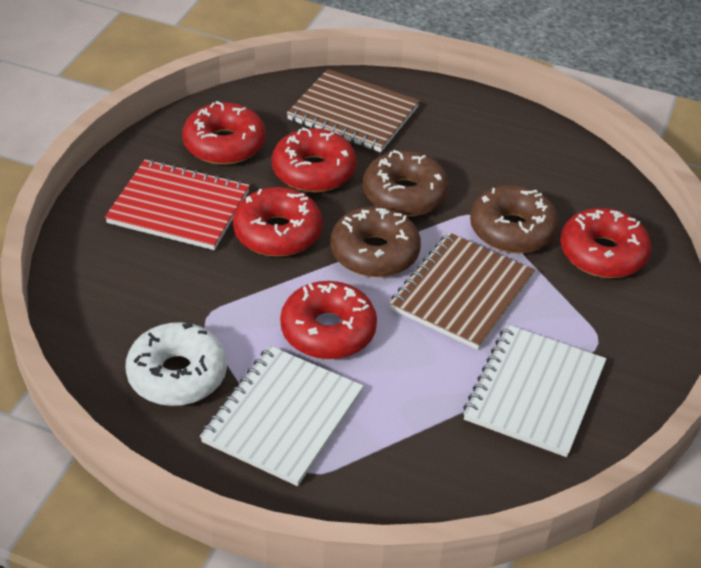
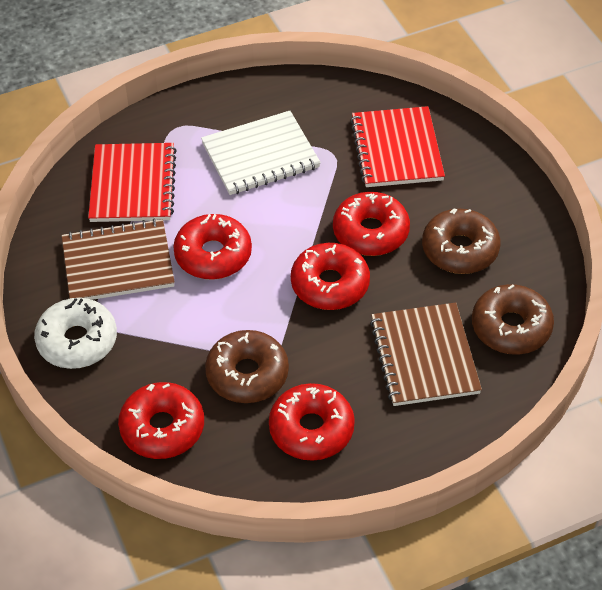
red notebook: [105,159,250,250] = 1 -> [88,143,177,222] [350,106,445,187] = 2
white notebook: [200,346,364,486] [463,324,606,457] = 2 -> [201,111,321,195] = 1

